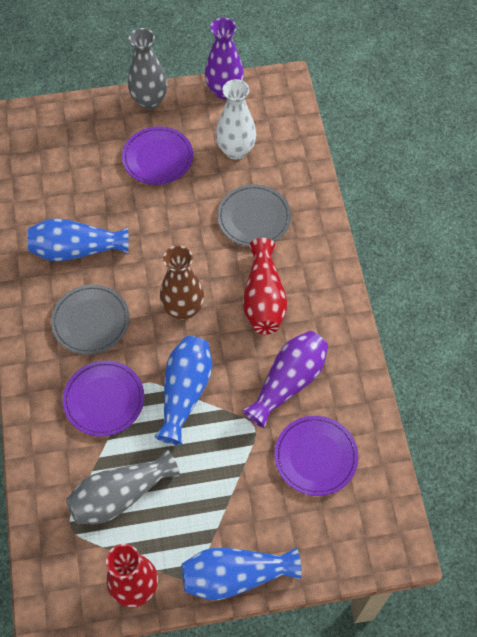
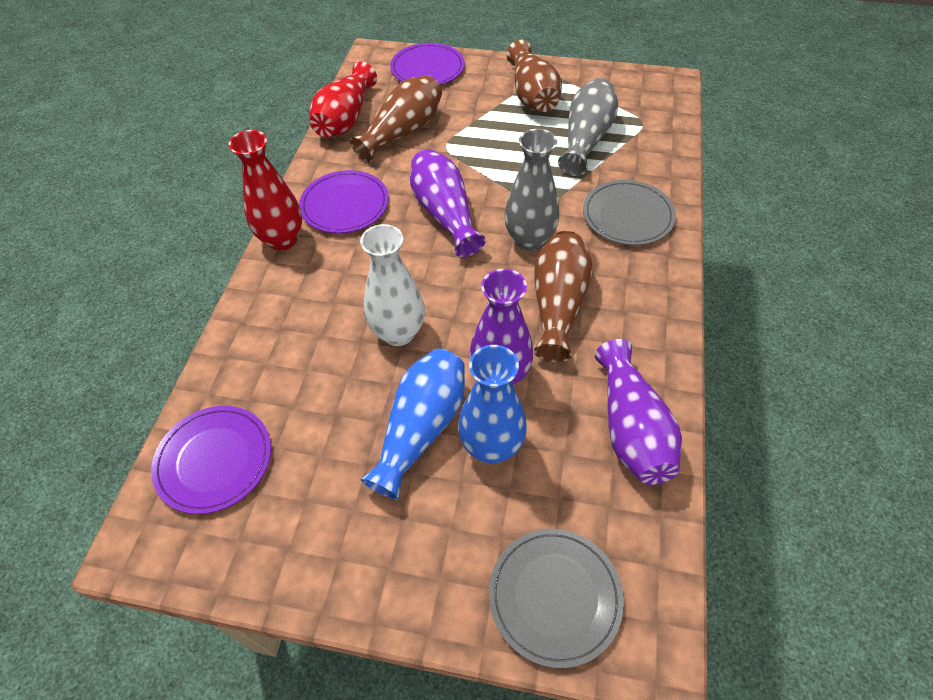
blue vase: [28,218,128,262] [154,336,212,445] [182,548,302,600] = 3 -> [361,348,465,500] [458,345,527,463] = 2
brown vase: [160,245,204,320] = 1 -> [350,75,442,162] [506,40,562,112] [534,231,592,362] = 3
purple vase: [205,18,244,100] [242,331,328,428] = 2 -> [410,149,486,257] [469,269,533,386] [595,339,682,485] = 3

